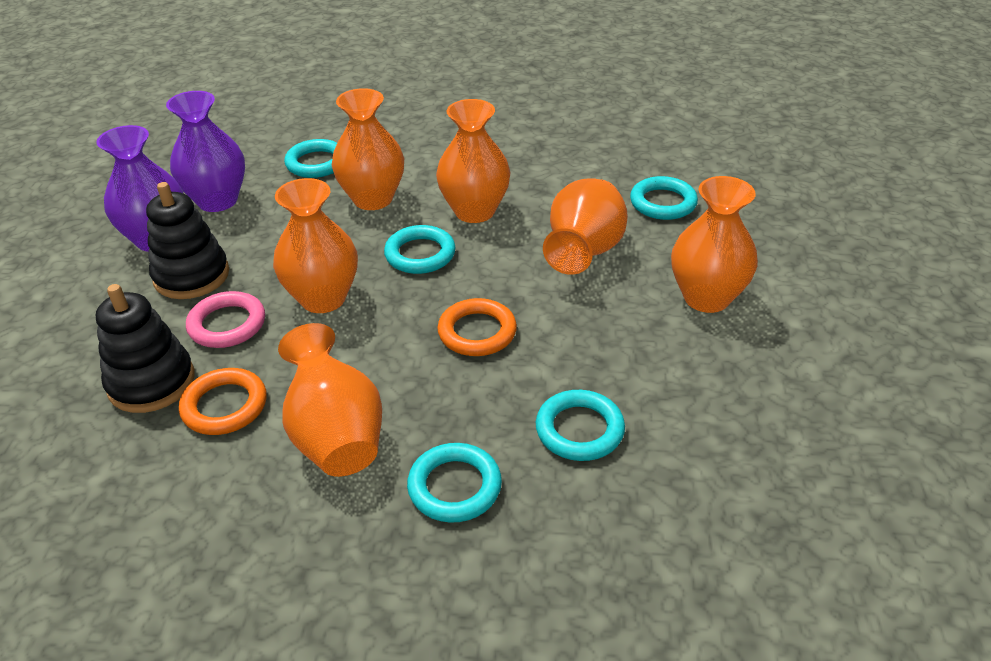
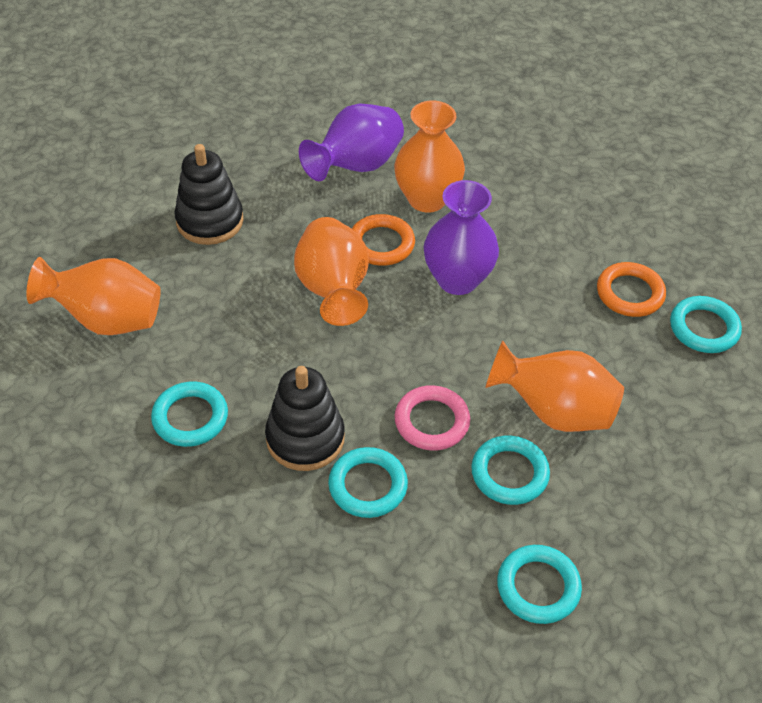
orange vase: [273,178,358,313] [278,323,382,477] [332,88,404,210] [436,99,510,223] [543,178,628,275] [671,176,758,313] = 6 -> [26,257,161,335] [294,217,369,326] [394,101,465,213] [485,340,624,432] = 4

